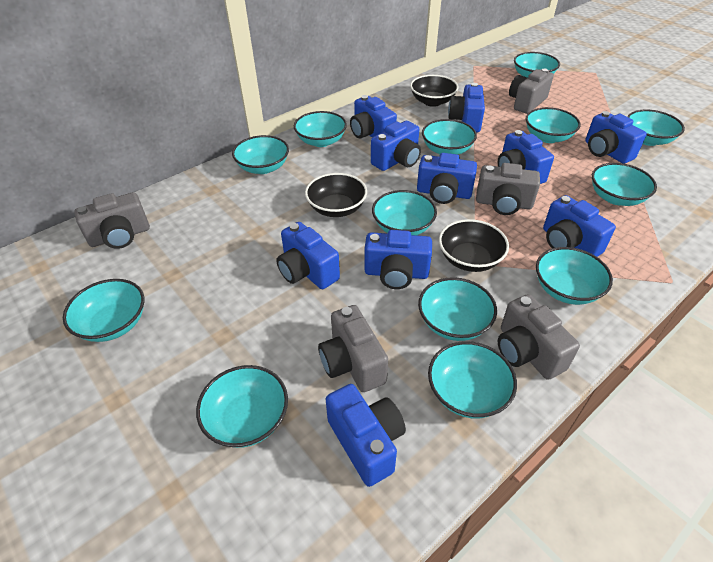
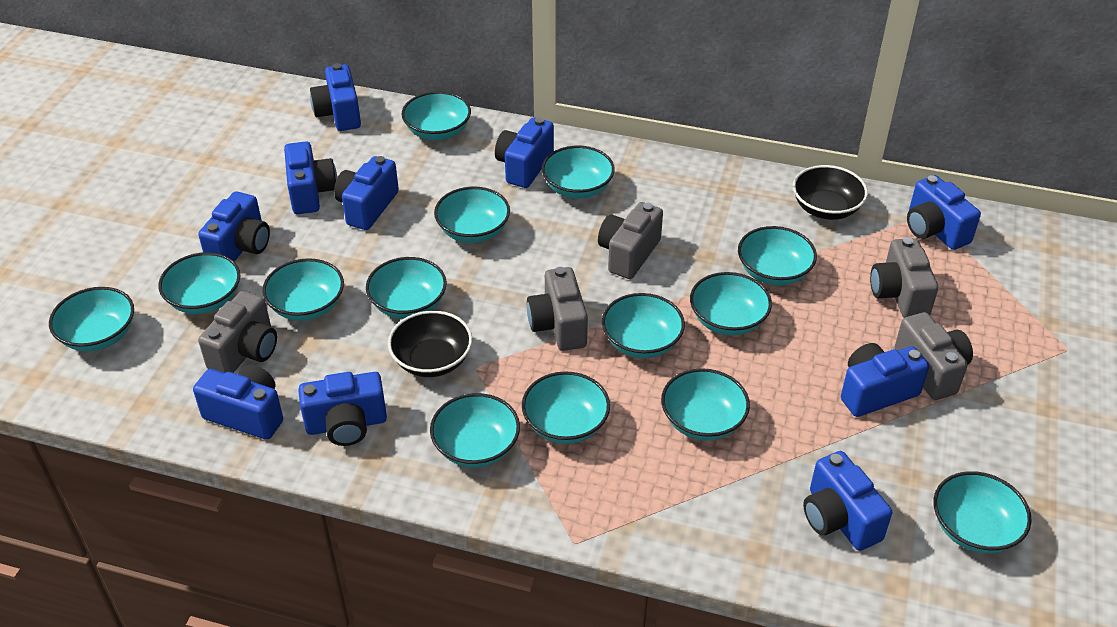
black bowl: [305,173,367,217] [410,75,459,107] [439,219,509,272] = 3 -> [388,311,472,377] [793,165,868,220] = 2
turquoise bowl: [63,279,144,342] [196,365,288,448] [232,135,289,174] [294,111,347,147] [372,190,437,235] [418,277,497,341] [422,119,477,155] [428,341,517,418] [514,52,560,78] [526,107,581,143] [536,247,613,305] [592,163,657,206] [627,109,685,146] = 13 -> [49,287,134,352] [158,252,240,314] [262,258,344,321] [366,257,447,319] [402,91,471,140] [430,393,520,468] [434,186,510,243] [522,371,610,444] [542,146,615,199] [602,293,685,358] [661,368,750,441] [690,272,772,336] [738,226,817,286] [933,471,1032,553] = 14

